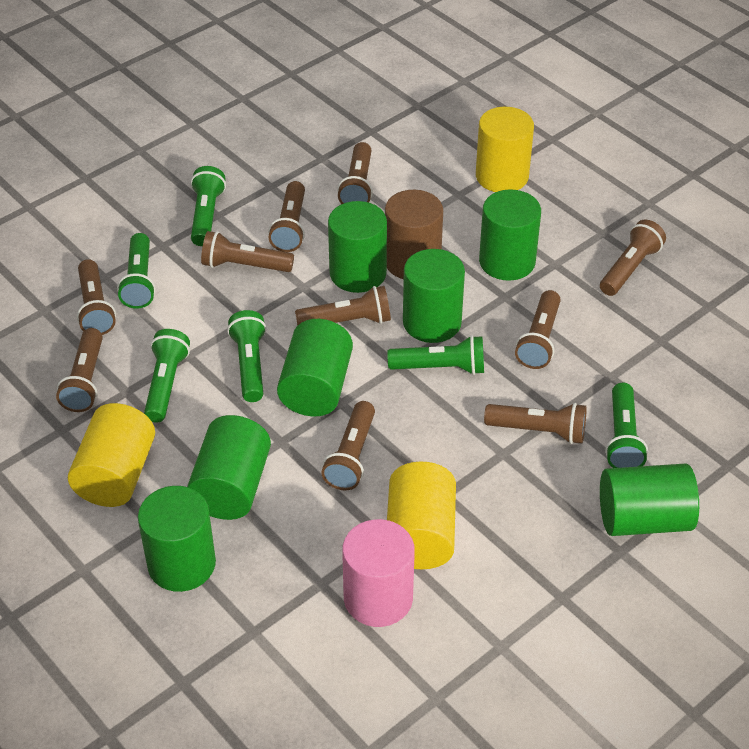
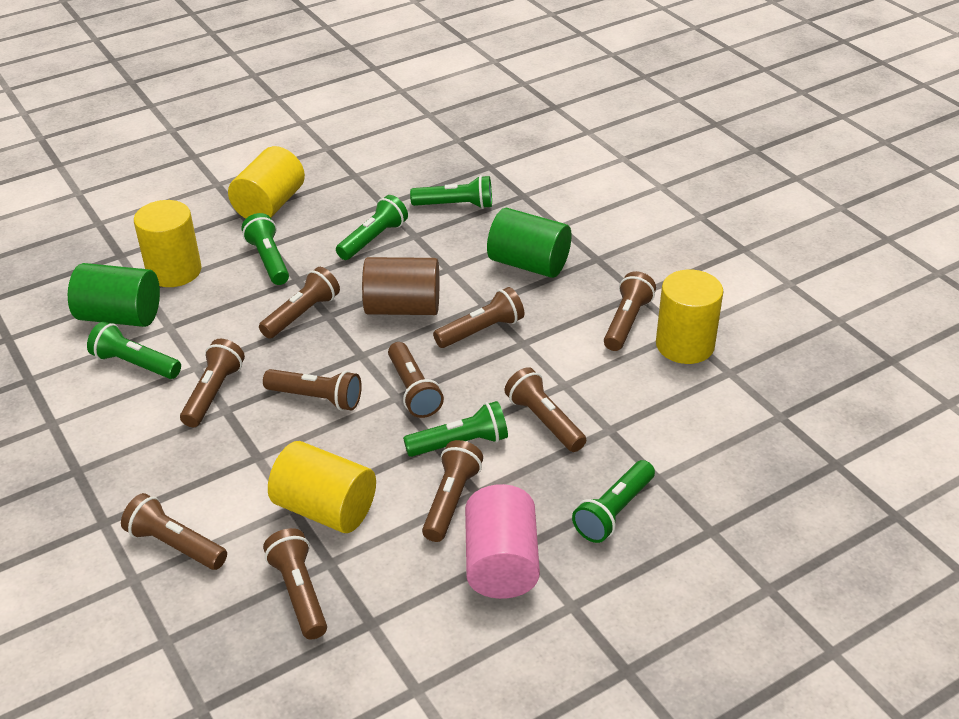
green cylinder: [138,486,216,592] [187,415,271,520] [277,319,353,416] [328,201,387,293] [403,249,465,343] [479,189,541,281] [600,464,699,536] = 7 -> [68,263,160,327] [487,208,572,278] = 2
yellow cylinder: [68,403,155,507] [387,462,456,569] [476,107,534,192] = 3 -> [134,200,202,287] [228,146,305,219] [268,441,376,533] [656,270,723,364] = 4

